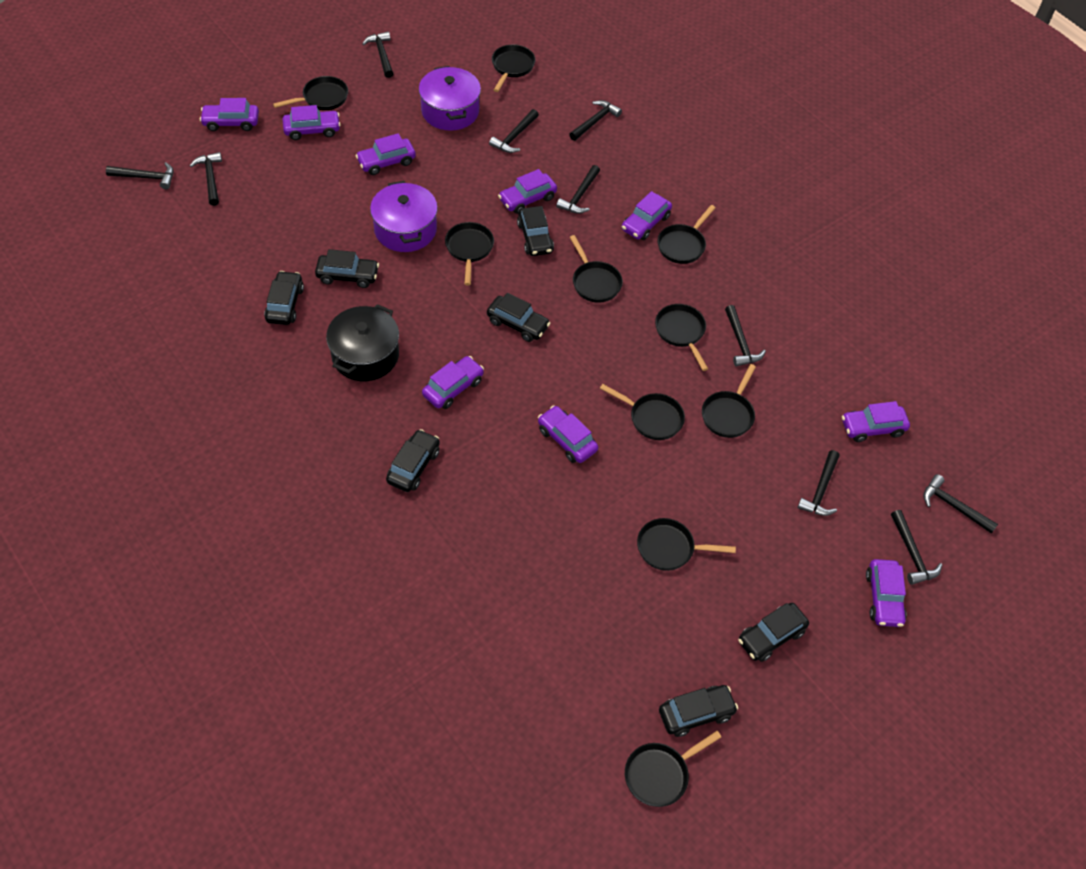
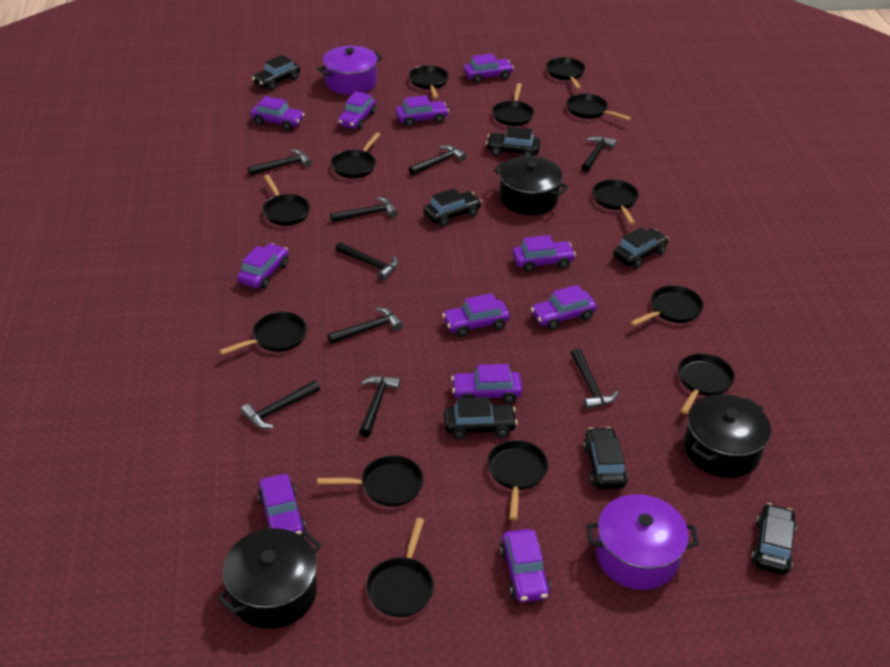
black hammer: [106,162,174,189] [190,152,222,206] [362,31,394,78] [489,109,539,153] [556,165,600,214] [569,100,622,141] [725,305,766,367] [797,450,840,516] [891,510,942,585] [923,474,998,534] = 10 -> [241,380,320,429] [248,149,312,176] [327,307,403,344] [330,197,398,223] [335,242,398,280] [359,376,401,437] [409,145,467,176] [571,348,618,410] [581,136,616,172] = 9
black pan: [273,76,348,110] [445,222,494,285] [492,44,535,92] [570,235,623,303] [600,384,685,440] [625,731,721,807] [637,518,736,571] [655,304,708,371] [657,205,716,264] [702,364,756,438] = 10 -> [219,312,307,355] [263,175,310,226] [317,455,424,507] [331,132,381,179] [366,518,434,617] [409,65,449,99] [487,440,548,520] [492,83,534,126] [546,57,585,89] [566,93,631,120] [592,180,639,225] [630,285,704,326] [678,353,735,414] = 13
black pot: [326,304,399,381] = 1 -> [217,528,321,629] [493,156,568,215] [684,394,771,478] = 3
purple car: [200,98,259,131] [283,105,341,140] [355,133,416,175] [422,356,484,409] [498,169,557,214] [538,405,598,463] [622,191,672,240] [842,401,910,442] [866,559,907,627] = 9 -> [237,243,288,289] [251,96,304,130] [257,474,306,534] [338,91,376,130] [396,95,449,127] [442,293,510,337] [451,364,522,404] [464,53,514,83] [500,529,551,602] [512,235,576,272] [531,285,597,330] = 11

